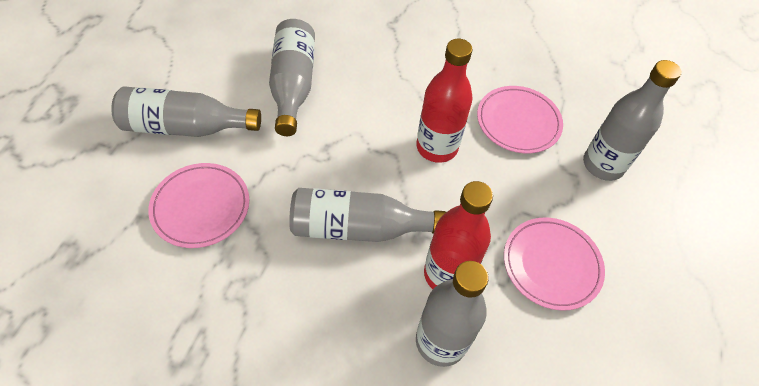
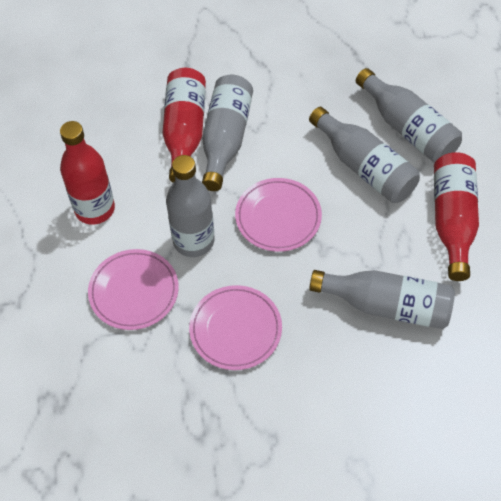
red bottle: [416,39,473,163] [424,181,493,289] = 2 -> [60,121,115,225] [162,68,206,182] [434,152,479,281] = 3

